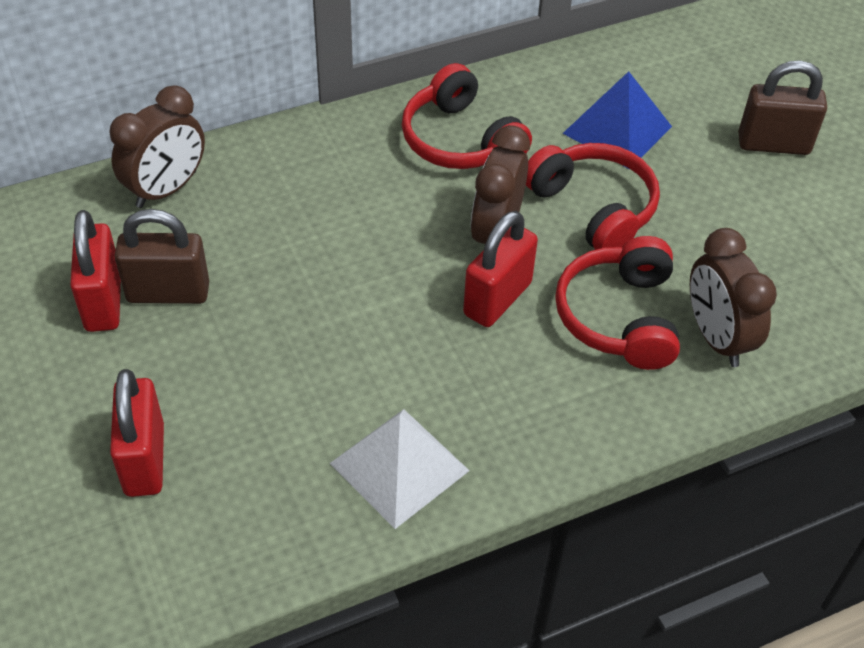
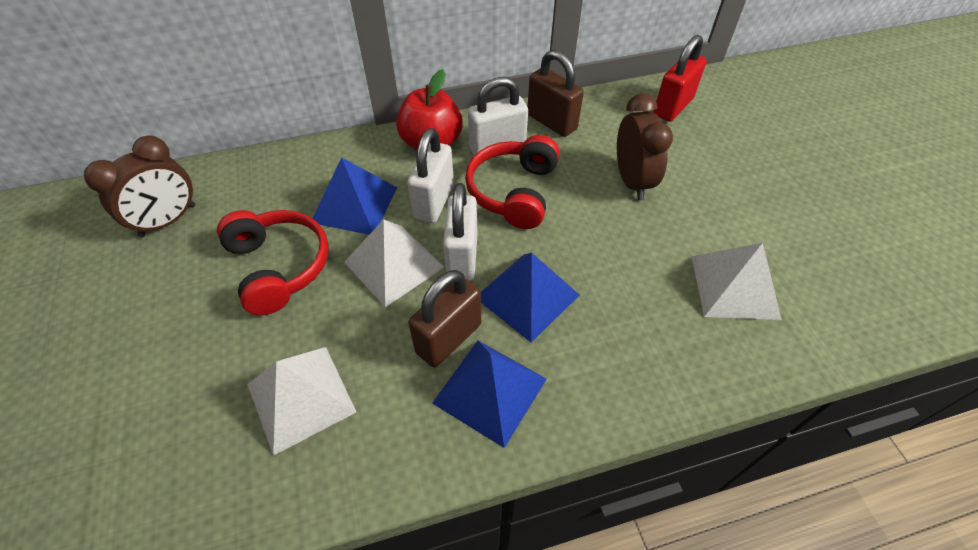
blue pyramid: [562,71,672,169] = 1 -> [312,157,397,235] [432,341,547,448] [481,253,579,343] = 3
brown clock: [110,85,205,208] [471,125,530,247] [690,228,777,367] = 3 -> [84,135,195,238] [617,93,673,200] = 2
red apple: none = 0 -> [396,69,463,150] = 1
red headphones: [402,63,532,169] [526,143,660,250] [555,236,680,370] = 3 -> [217,210,329,315] [465,135,560,229] = 2
red padlock: [70,210,121,332] [110,369,164,497] [463,211,538,327] = 3 -> [653,35,707,121] = 1
white padlock: none = 0 -> [407,128,454,223] [443,183,478,281] [468,77,528,156] = 3
white pyramid: [330,409,470,529] = 1 -> [247,347,356,456] [344,219,444,307] [691,243,782,320] = 3

